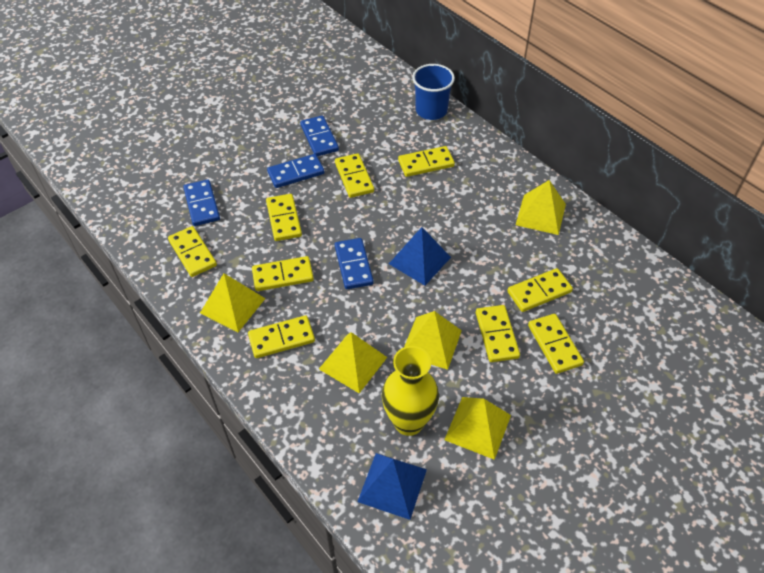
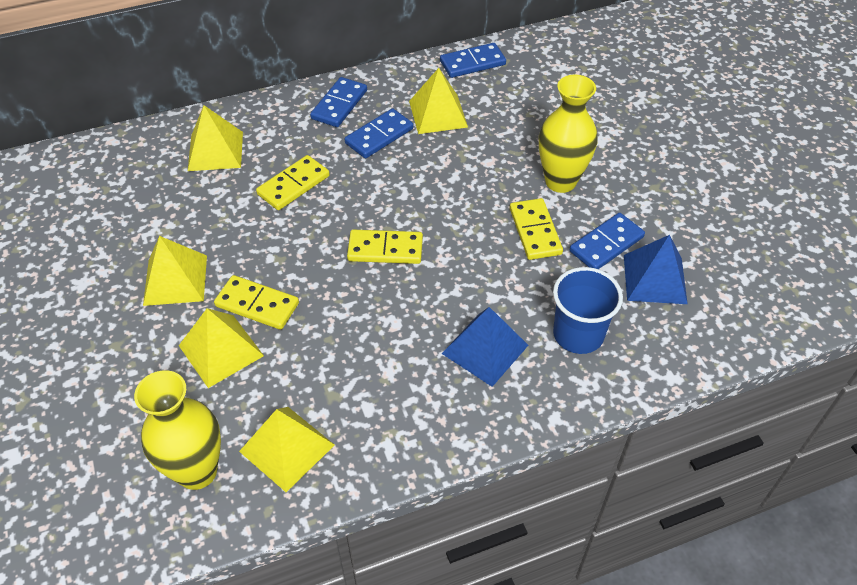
yellow domino: [168,226,217,277] [248,315,315,358] [252,256,314,291] [266,194,302,241] [335,153,374,198] [398,146,455,177] [476,305,520,362] [507,268,573,312] [528,314,584,374] = 9 -> [214,275,299,330] [256,155,330,210] [347,230,423,264] [510,198,563,260] = 4
yellow vase: [382,346,439,436] = 1 -> [134,370,221,490] [539,75,598,193] = 2

